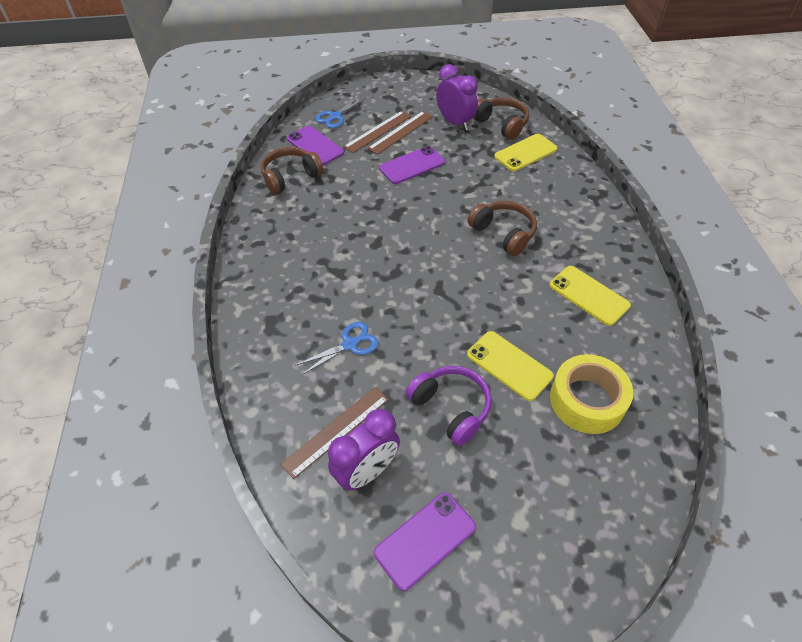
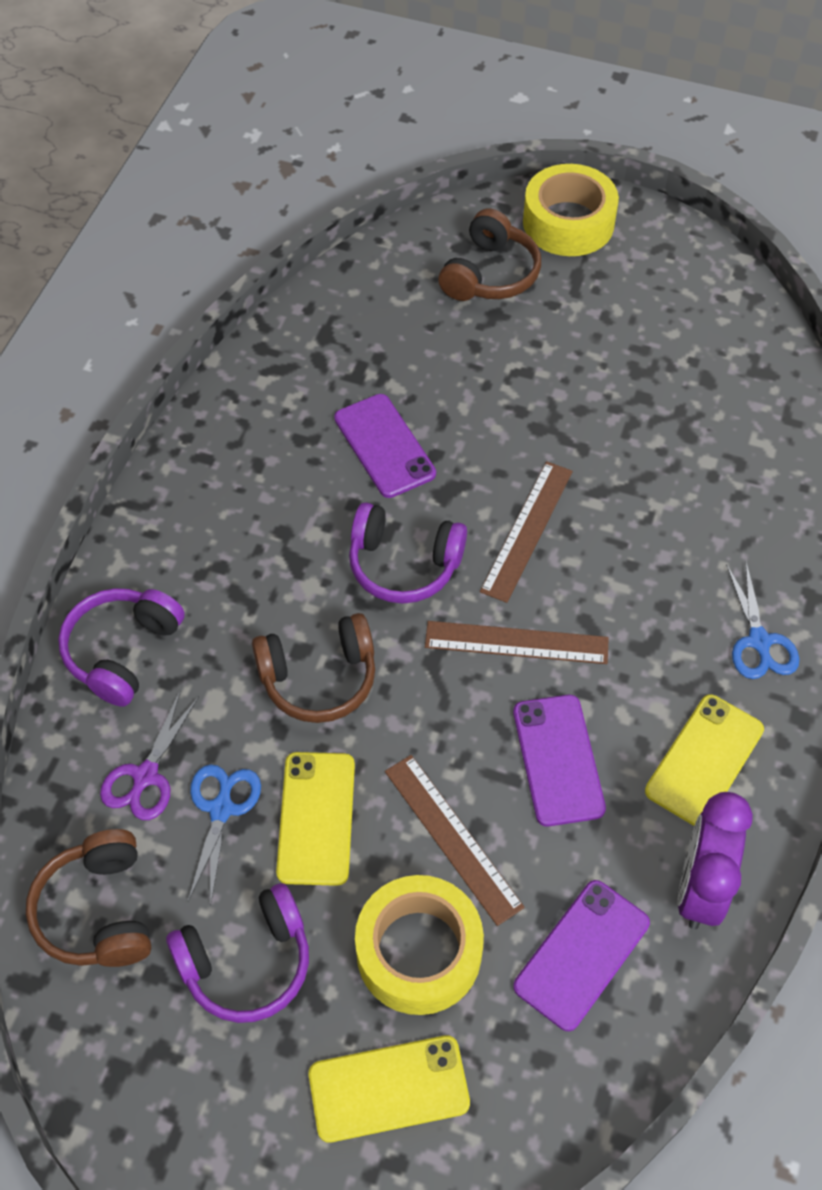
purple clock: [328,409,400,491] [436,64,478,130] = 2 -> [677,792,753,929] = 1
purple headphones: [406,366,492,446] = 1 -> [58,588,185,707] [166,883,309,1023] [349,502,467,603] = 3
purple scissors: none = 0 -> [100,690,199,820] = 1
yellow tape: [550,354,633,434] = 1 -> [355,875,484,1015] [523,164,619,256] = 2

